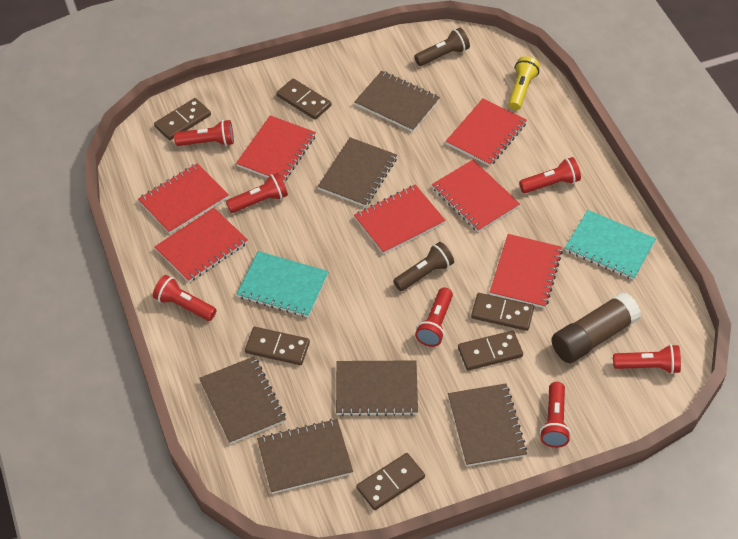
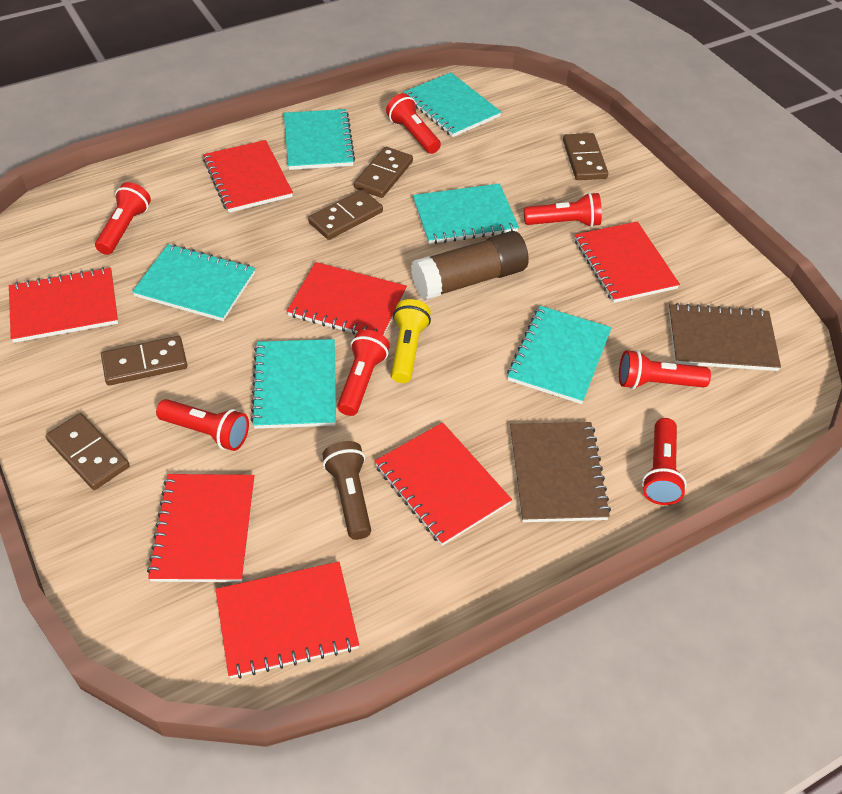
brown domino: [154,98,211,140] [245,327,310,365] [277,79,331,120] [357,453,425,510] [458,331,523,371] [471,293,534,331] = 6 -> [46,413,129,490] [101,336,188,386] [308,190,383,240] [354,147,413,198] [563,133,608,180] = 5
brown flashlight: [393,242,454,291] [414,28,470,66] = 2 -> [323,441,371,540] = 1
brown notebook: [199,356,286,444] [257,419,353,494] [318,137,397,207] [336,360,418,416] [354,71,440,132] [448,384,527,466] = 6 -> [510,422,611,522] [668,303,781,371] = 2
turquoise notebook: [236,251,329,318] [565,210,656,280] = 2 -> [132,244,255,321] [250,339,336,429] [284,109,355,170] [403,73,501,137] [413,183,519,244] [507,306,612,404] = 6

